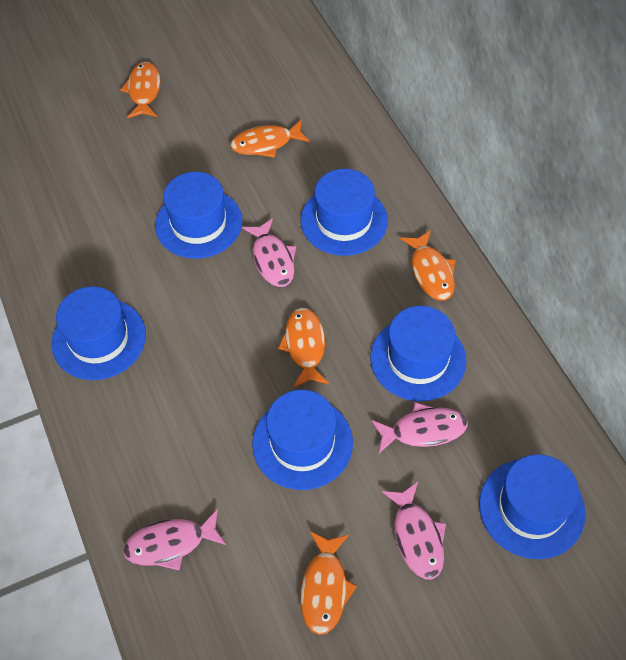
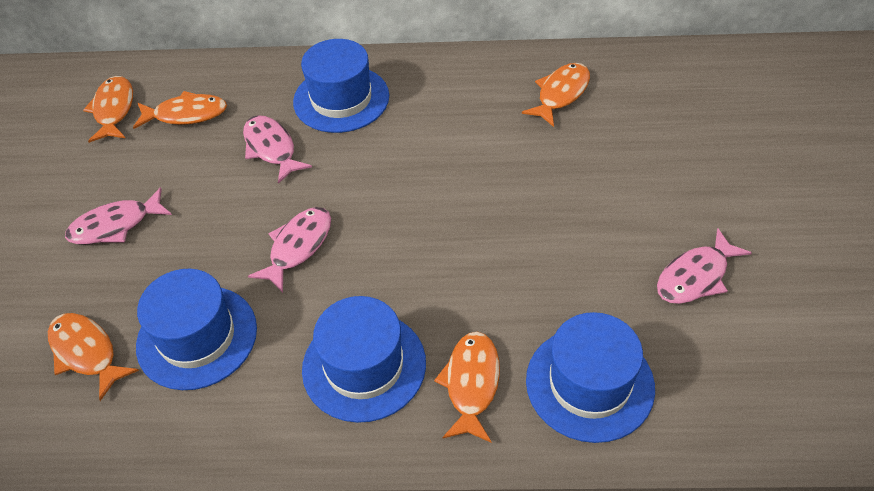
blue hat: [51,286,146,380] [155,172,242,259] [252,390,353,490] [300,169,388,256] [370,306,467,401] [479,454,586,559] = 6 -> [136,269,257,390] [293,39,389,133] [302,296,426,423] [526,312,655,443] = 4

